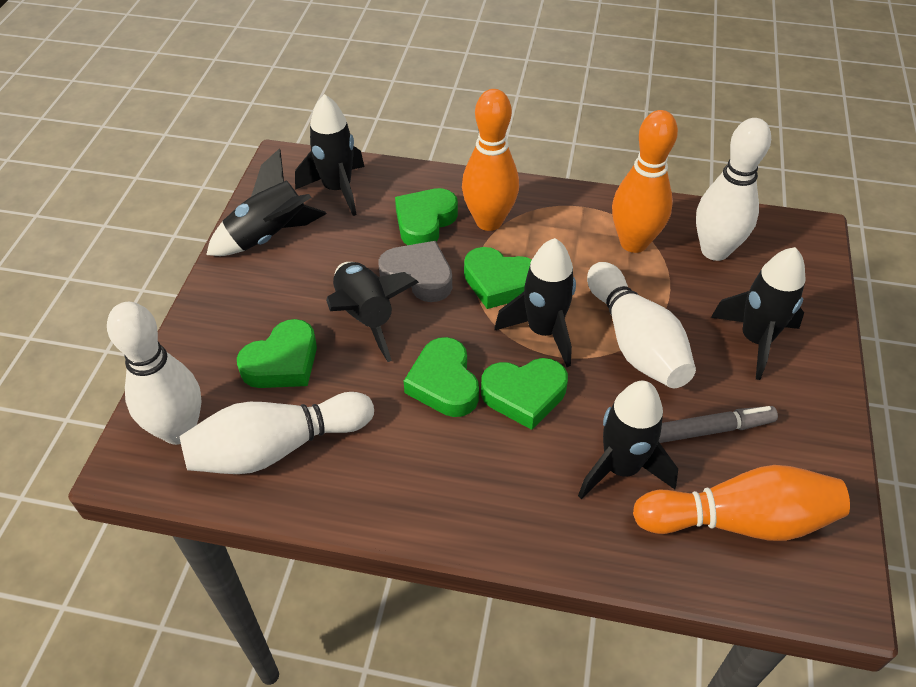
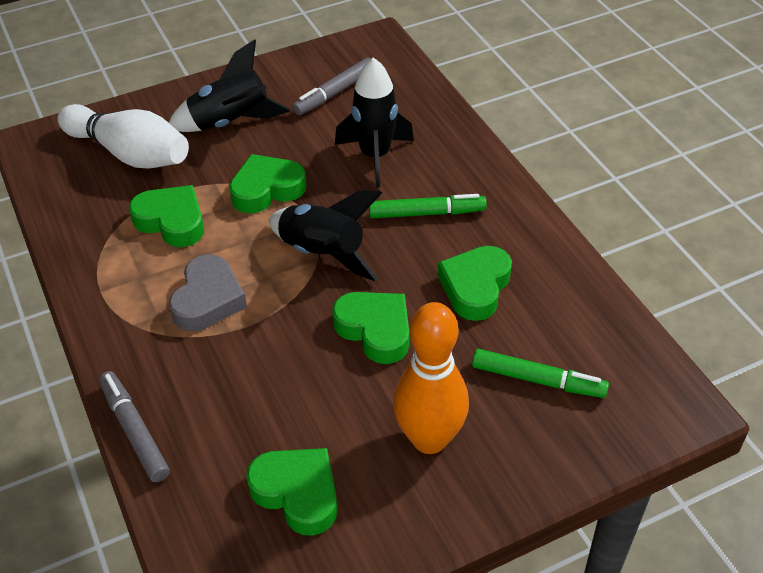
black rocket: [206,148,327,256] [295,94,364,216] [326,262,419,362] [494,238,576,367] [578,381,678,499] [711,247,805,380] = 6 -> [169,39,290,132] [269,191,382,282] [335,57,414,188] = 3
green marker: none = 0 -> [369,194,487,218] [472,349,609,398] = 2
grey marker: [659,406,778,443] = 1 -> [99,371,170,482] [292,57,371,115] = 2
orange bowling pin: [462,89,519,231] [612,110,678,253] [633,465,850,541] = 3 -> [393,302,469,454] = 1
white bowling pin: [107,302,202,445] [179,392,374,474] [587,262,696,388] [696,118,771,261] = 4 -> [58,104,189,169] = 1

